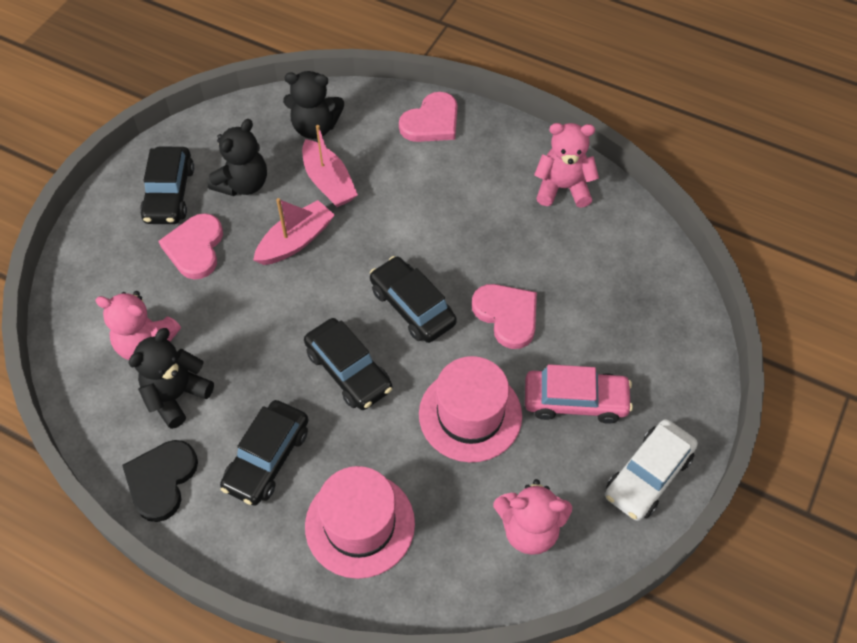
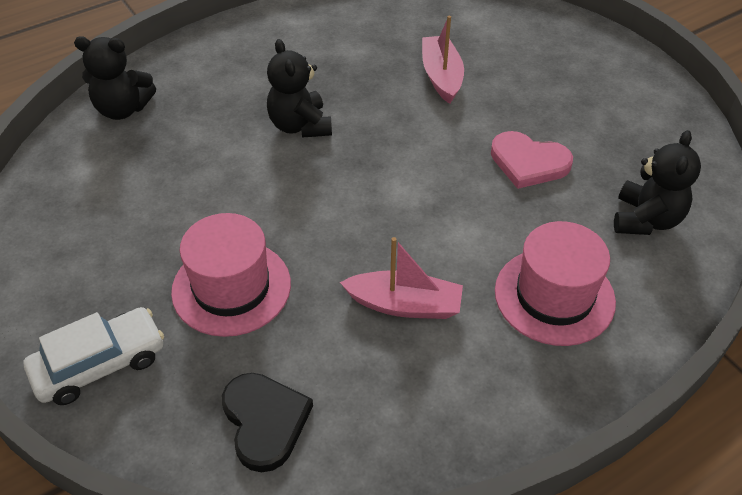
black car: [140,147,194,224] [220,400,308,506] [304,318,392,410] [370,256,457,343] = 4 -> none = 0
pink car: [525,364,633,424] = 1 -> none = 0
pink heart: [159,213,223,279] [399,92,458,142] [472,284,537,349] = 3 -> [491,131,573,189] = 1
pink teddy bear: [95,291,181,360] [493,479,572,555] [534,123,599,208] = 3 -> none = 0

